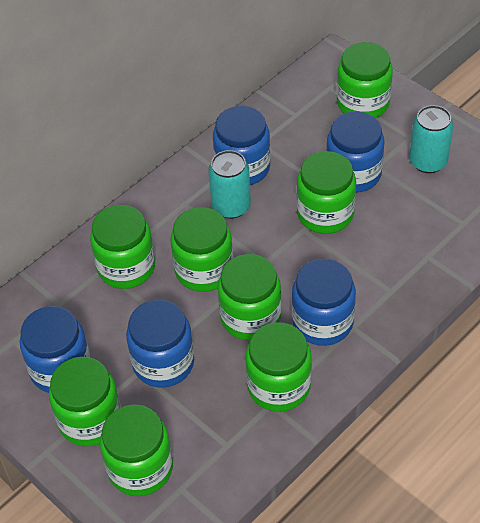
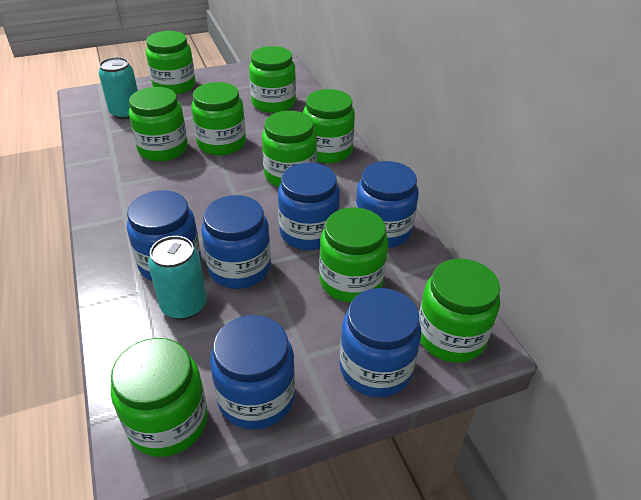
blue jar: [20,306,91,393] [126,300,194,388] [213,106,271,185] [292,259,356,346] [326,111,385,193] = 5 -> [127,190,201,281] [201,195,271,289] [210,315,295,430] [278,163,340,250] [340,288,421,397] [355,161,419,248] = 6
green jar: [49,357,121,446] [90,205,155,289] [100,404,173,496] [170,207,233,292] [218,254,282,340] [245,322,312,412] [297,151,356,234] [337,42,393,118] = 8 -> [111,338,208,457] [129,87,188,161] [146,31,195,95] [191,82,246,155] [249,46,296,113] [262,111,317,187] [303,89,355,163] [319,207,389,303] [419,259,500,362] = 9

